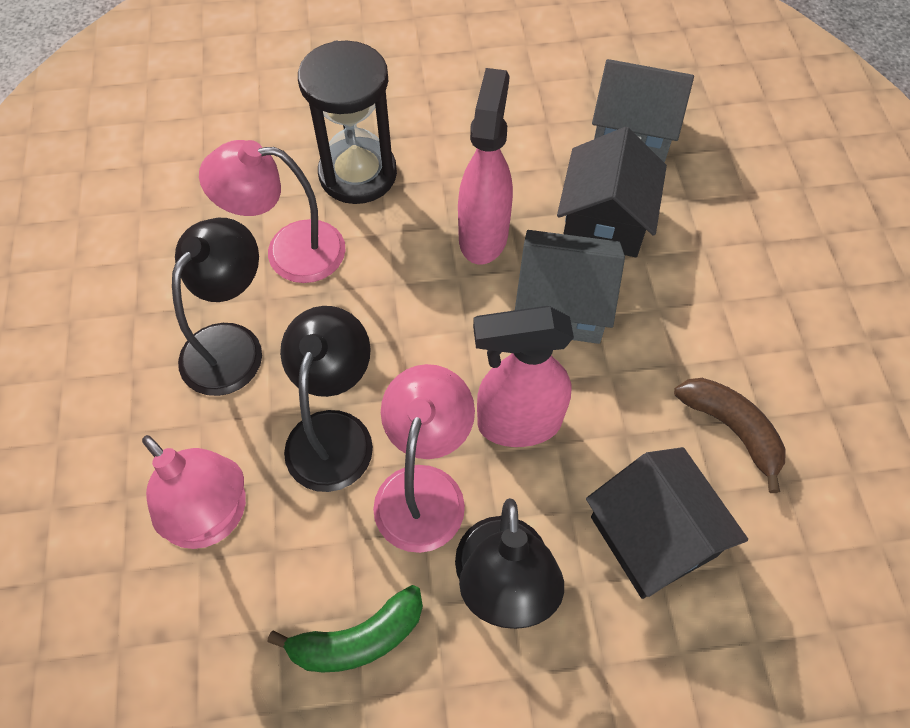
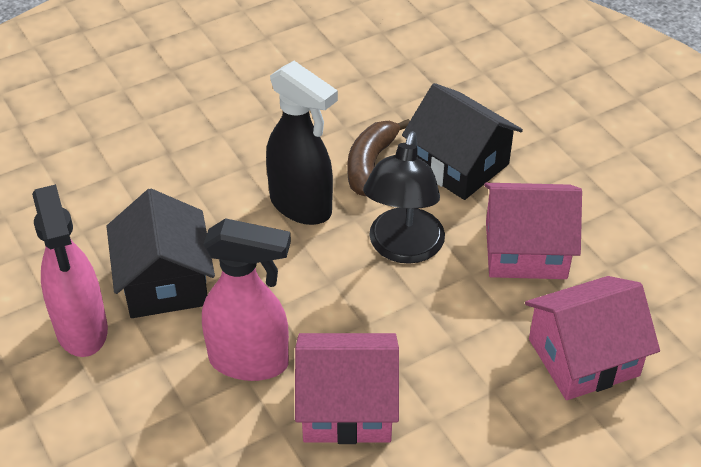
black hourglass: [298,40,397,204] = 1 -> none = 0
black lamp: [172,218,262,396] [280,306,373,492] [455,498,564,629] = 3 -> [363,131,445,264] = 1
black spray bottle: none = 0 -> [266,61,338,225] = 1
green banana: [268,585,423,672] = 1 -> none = 0
grey house: [515,230,625,344] [592,59,694,163] = 2 -> none = 0
pink house: none = 0 -> [295,333,399,444] [484,183,582,279] [525,276,660,400] = 3
pink lamp: [142,435,246,549] [199,140,346,283] [373,364,475,553] = 3 -> none = 0

